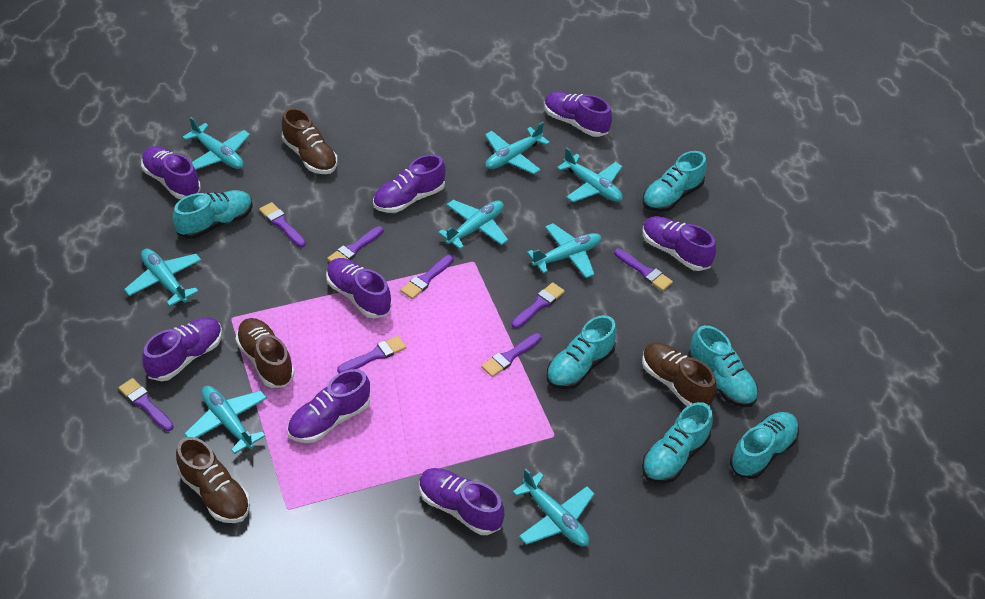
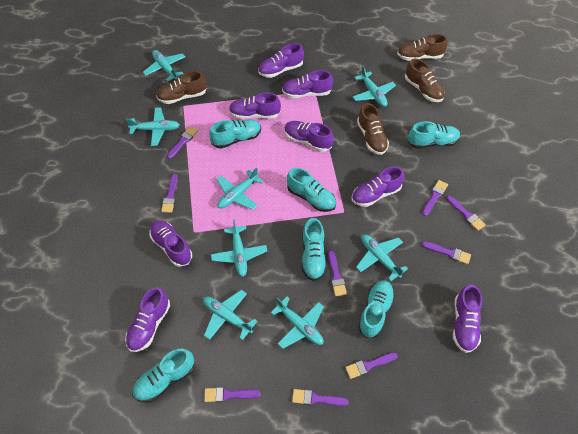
purple brush: [118,378,174,431] [259,202,306,247] [327,226,383,262] [337,336,407,373] [401,255,454,299] [481,333,542,377] [511,282,565,328] [614,248,673,291] = 8 -> [161,174,178,213] [167,127,198,159] [204,387,261,402] [292,389,349,406] [328,251,347,296] [345,352,398,379] [422,180,448,216] [422,241,471,264] [447,196,486,231] = 9

